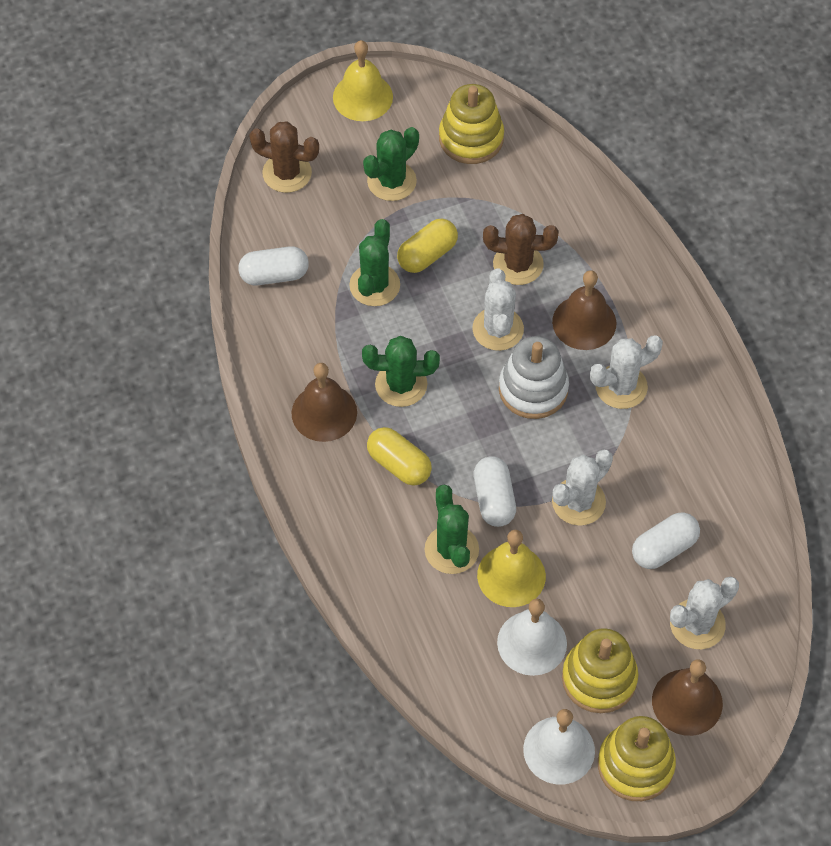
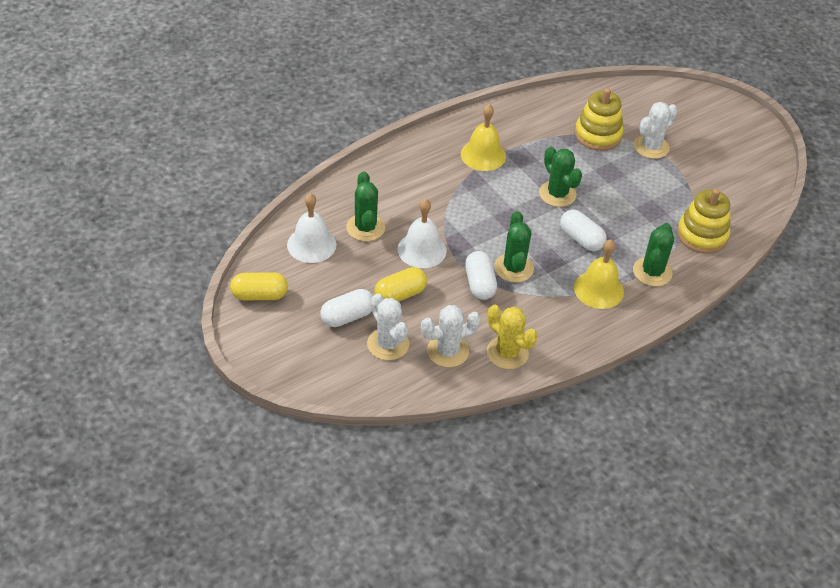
brown bell: [291,363,357,442] [552,270,616,350] [652,659,723,736] = 3 -> none = 0
brown cactus: [249,122,319,193] [483,214,559,285] = 2 -> none = 0
white cactus: [472,268,524,351] [552,449,613,526] [590,336,663,409] [670,576,739,649] = 4 -> [367,293,409,361] [421,305,481,367] [634,102,678,159] = 3
white stacking toy: [499,336,569,419] = 1 -> none = 0
yellow cactus: none = 0 -> [487,305,538,369] = 1
yellow stacking toy: [439,84,504,164] [562,628,638,713] [598,716,676,801] = 3 -> [575,88,624,151] [677,189,730,254] = 2

